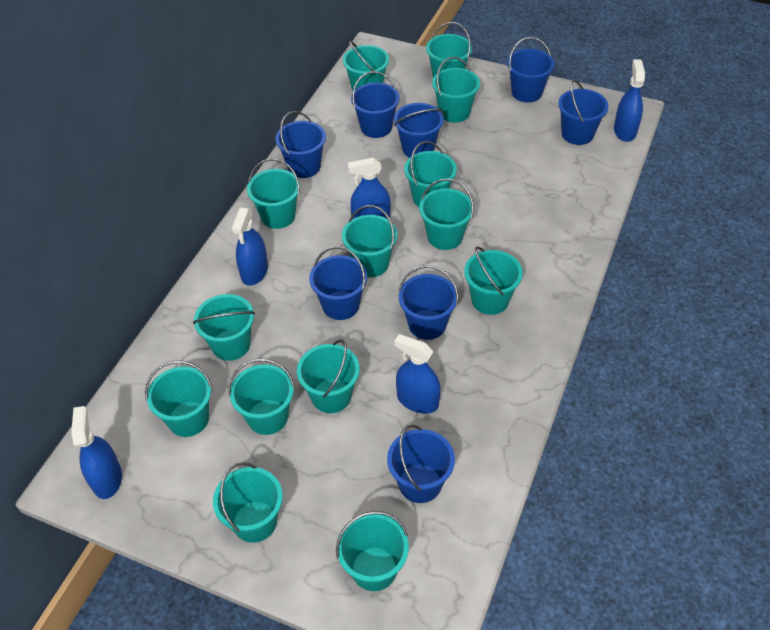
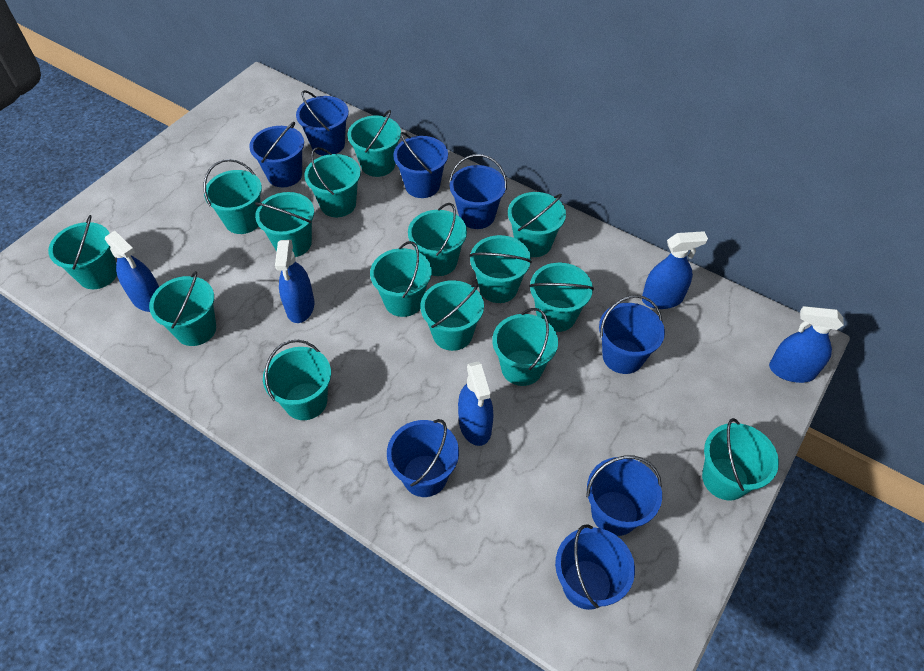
turquoise bucket: [145,360,212,437] [193,294,255,361] [213,462,283,543] [228,359,295,435] [247,158,300,229] [297,339,360,413] [336,511,409,591] [342,205,397,277] [343,40,389,91] [404,141,457,207] [419,178,474,250] [426,22,472,78] [432,57,480,123] [464,246,523,315] = 14 -> [48,215,117,289] [149,271,216,346] [204,159,262,234] [255,192,314,257] [263,340,331,420] [304,147,361,217] [347,110,401,177] [370,241,432,317] [408,203,467,276] [421,280,484,351] [469,235,532,303] [492,308,558,386] [508,192,566,257] [529,263,594,332] [702,418,779,501] = 15

